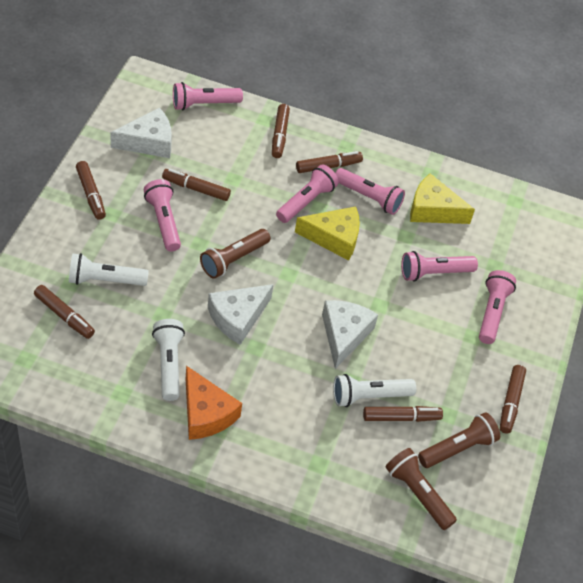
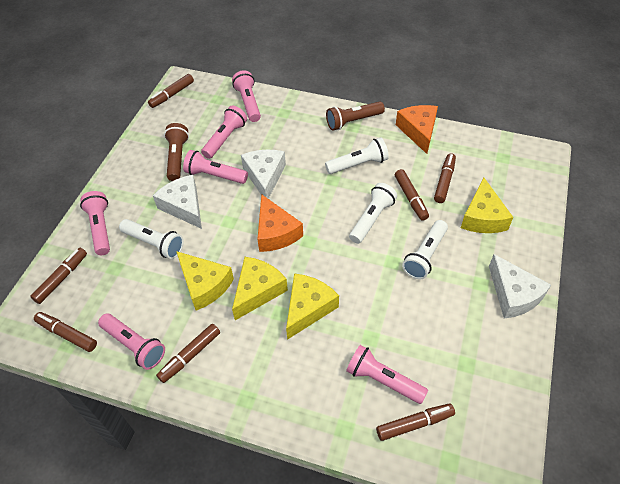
brown flashlight: [200,229,271,279] [386,448,457,530] [418,412,500,468] = 3 -> [164,123,189,181] [326,101,385,131] = 2
orange cheese: [186,366,242,440] = 1 -> [257,194,303,252] [396,105,438,154] = 2
white flashlight: [69,253,149,286] [152,319,185,401] [333,374,416,407] = 3 -> [119,219,184,259] [325,138,389,174] [349,183,397,244] [402,220,448,279] = 4
yellow cheese: [295,206,360,261] [410,173,475,224] = 2 -> [176,251,234,311] [232,257,288,320] [286,273,339,340] [461,177,513,233] = 4

